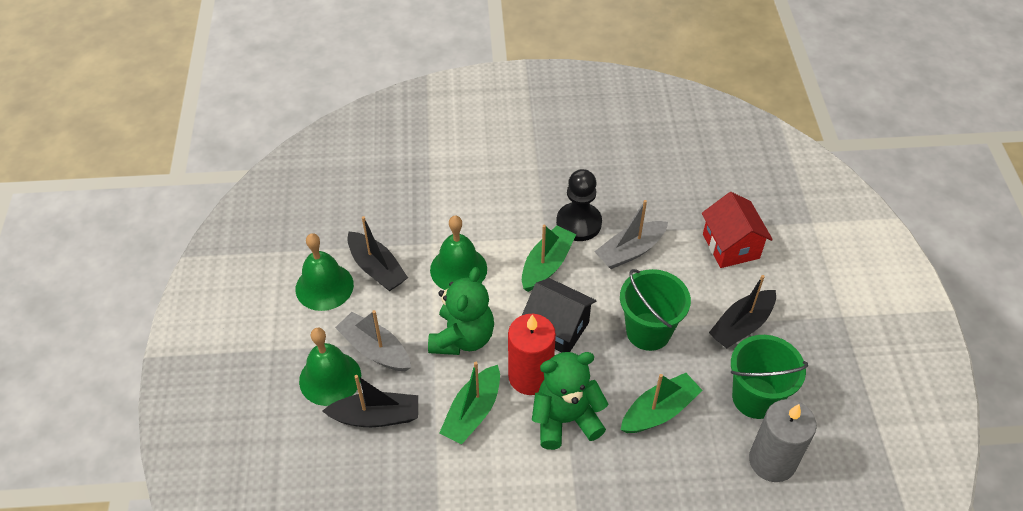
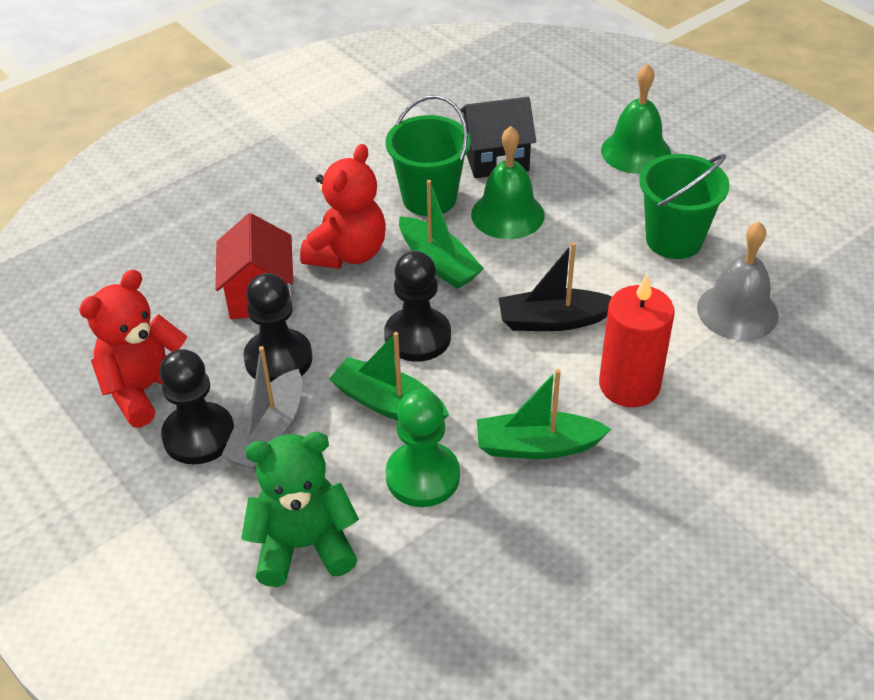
black boat: [322,375,418,427] [347,216,408,291] [709,275,776,348] = 3 -> [499,242,612,331] = 1
black pawn: [556,169,602,241] = 1 -> [160,349,234,464] [243,273,313,382] [384,251,451,362] = 3
green bell: [296,233,354,311] [299,328,361,406] [430,216,487,290] = 3 -> [471,126,544,239] [601,64,671,174] = 2
green pawn: none = 0 -> [385,390,460,507] = 1
green teddy bear: [428,267,494,355] [532,352,608,450] = 2 -> [241,432,359,587] = 1
grey bell: none = 0 -> [697,222,779,341] = 1
grey boat: [335,310,411,371] [594,200,668,269] = 2 -> [221,346,302,470] = 1
grey candle: [749,399,816,482] = 1 -> none = 0
red teddy bear: none = 0 -> [79,270,187,427] [300,144,386,269] = 2

